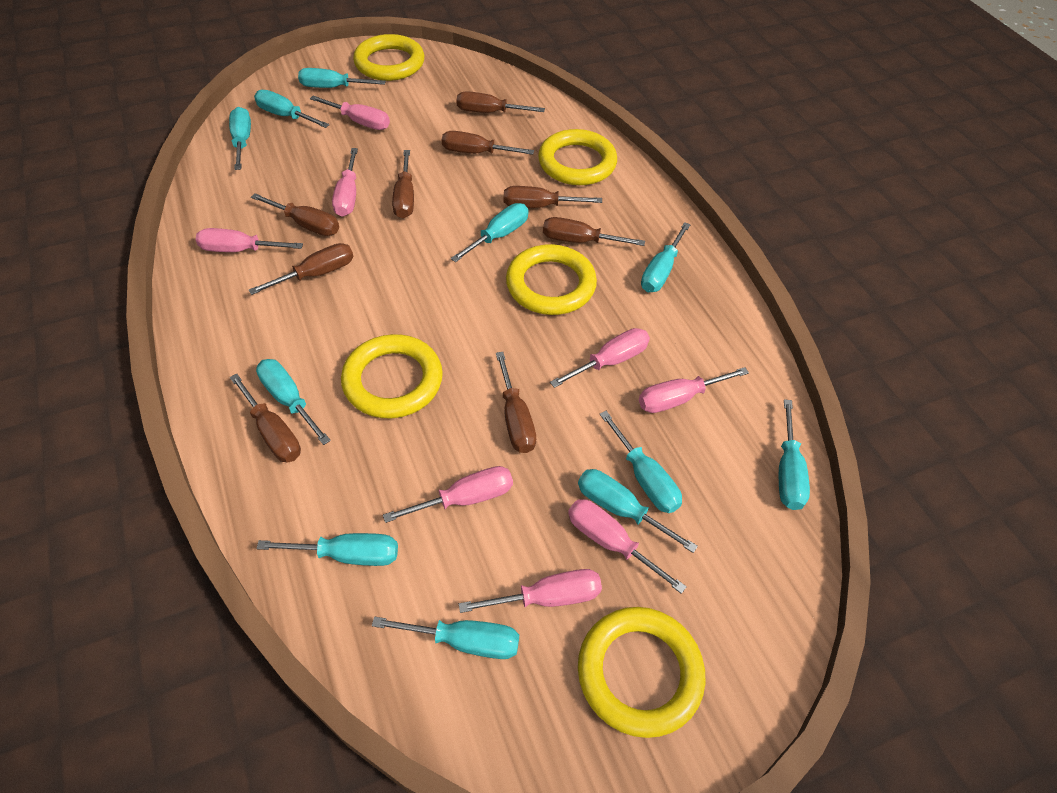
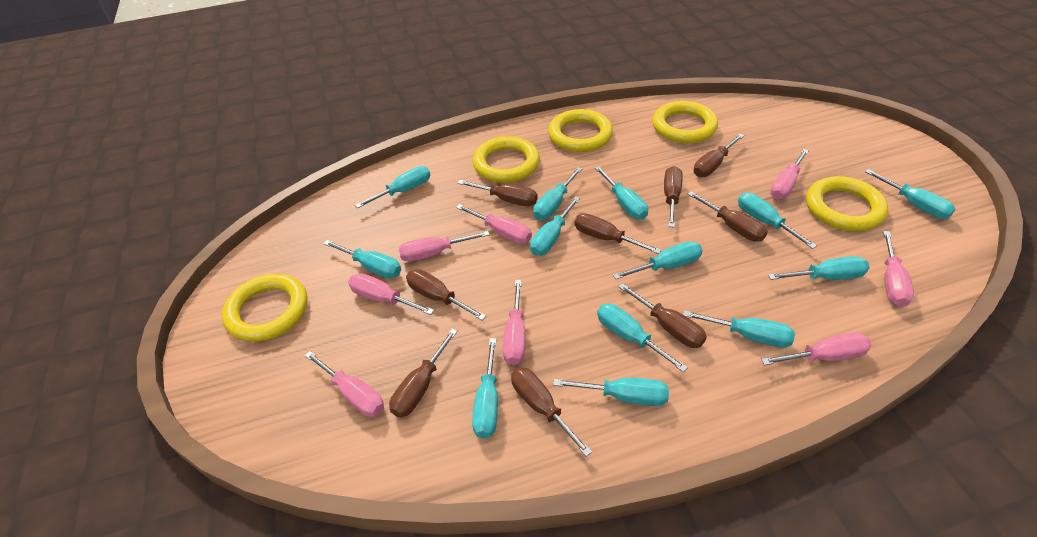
turquoise screwdriver: [229,107,251,170] [254,90,329,128] [256,359,331,445] [257,533,398,566] [298,68,386,88] [372,617,519,659] [451,203,529,262] [578,469,698,553] [600,411,682,513] [641,222,691,292] [779,399,810,510] = 11 -> [323,240,401,278] [355,166,431,208] [472,338,498,439] [530,196,580,256] [533,167,583,220] [553,378,669,406] [595,166,648,219] [597,304,688,372] [613,241,703,279] [683,310,795,348] [738,193,817,249] [768,256,870,280] [865,169,956,219] = 13

